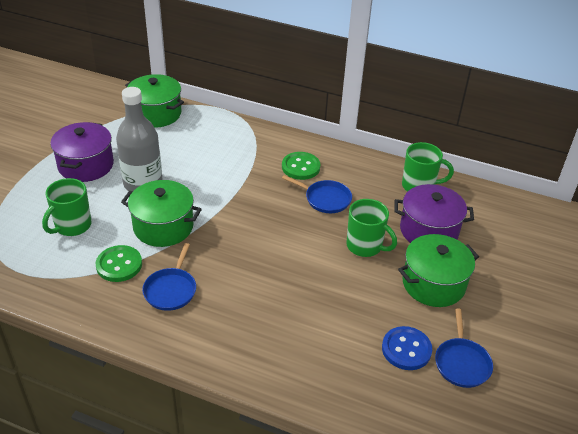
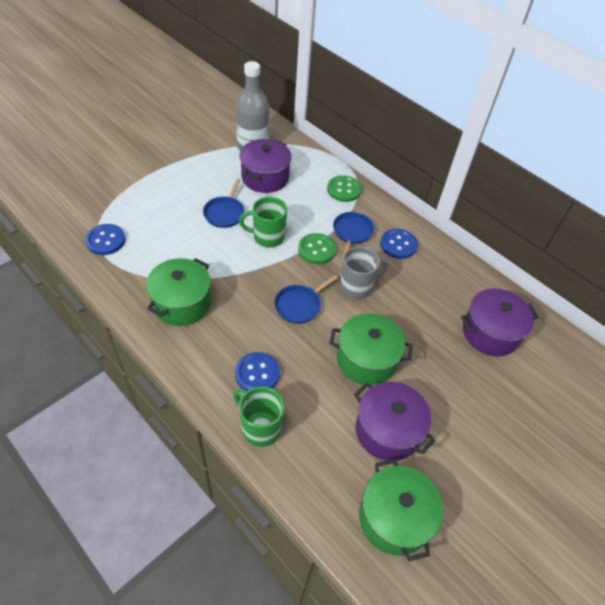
blue button: [382,326,432,370] = 1 -> [85,224,126,255] [235,352,280,392] [380,229,418,259] = 3
green mug: [42,178,91,236] [346,199,397,257] [402,142,454,192] = 3 -> [233,386,284,447] [239,197,287,247] = 2
grey mug: none = 0 -> [340,246,388,299] = 1
purple pot: [50,122,114,182] [394,184,474,243] = 2 -> [239,139,292,193] [354,382,436,461] [461,288,538,356] = 3

